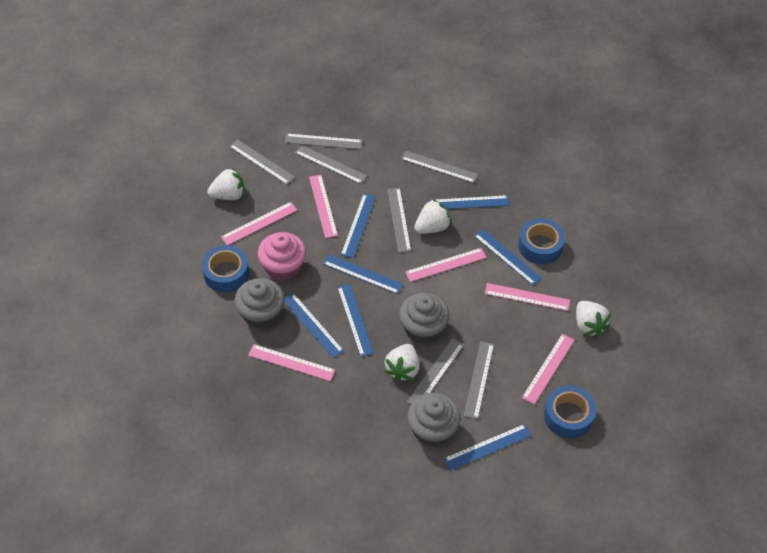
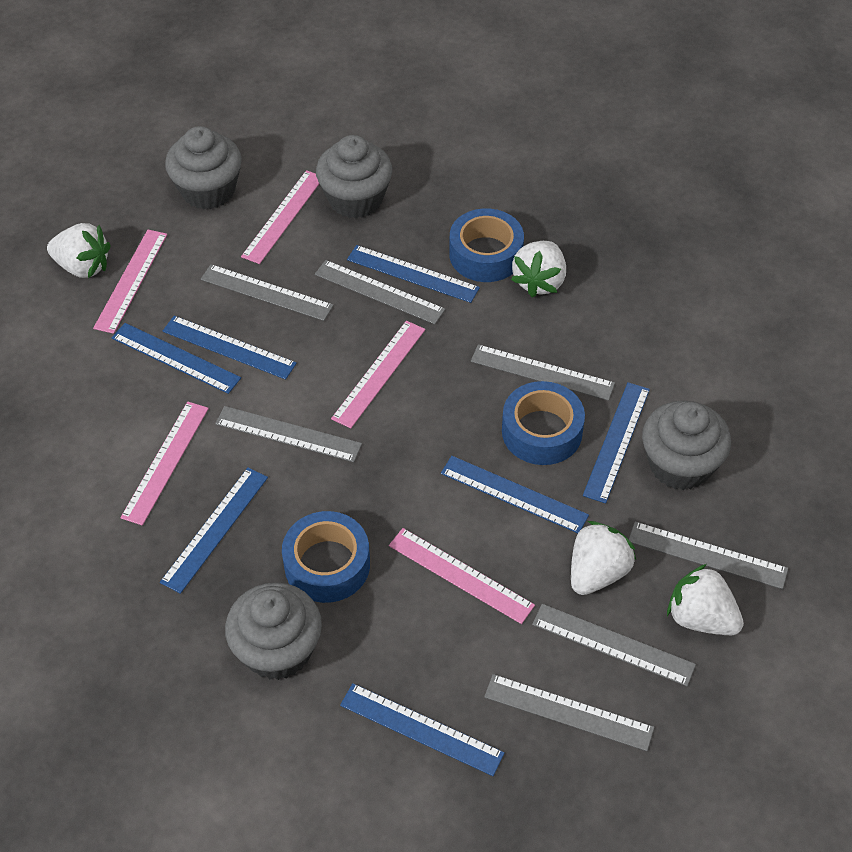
grey cupcake: [234,278,284,329] [399,293,449,344] [407,393,460,447] = 3 -> [165,126,242,209] [225,582,322,680] [316,135,392,219] [642,401,731,490] = 4
pink cupcake: [258,232,306,281] = 1 -> none = 0
pink ruler: [221,202,297,245] [248,344,335,381] [309,175,338,238] [405,248,487,282] [485,283,570,311] [522,334,574,404] = 6 -> [93,230,167,334] [120,402,209,525] [241,170,319,264] [331,321,425,429] [389,528,535,624] = 5

